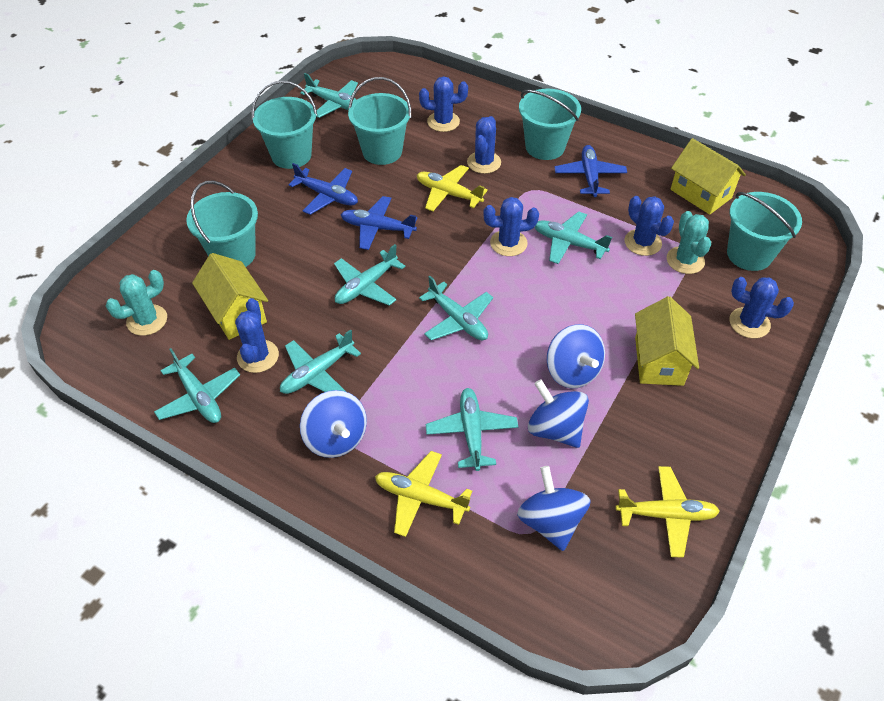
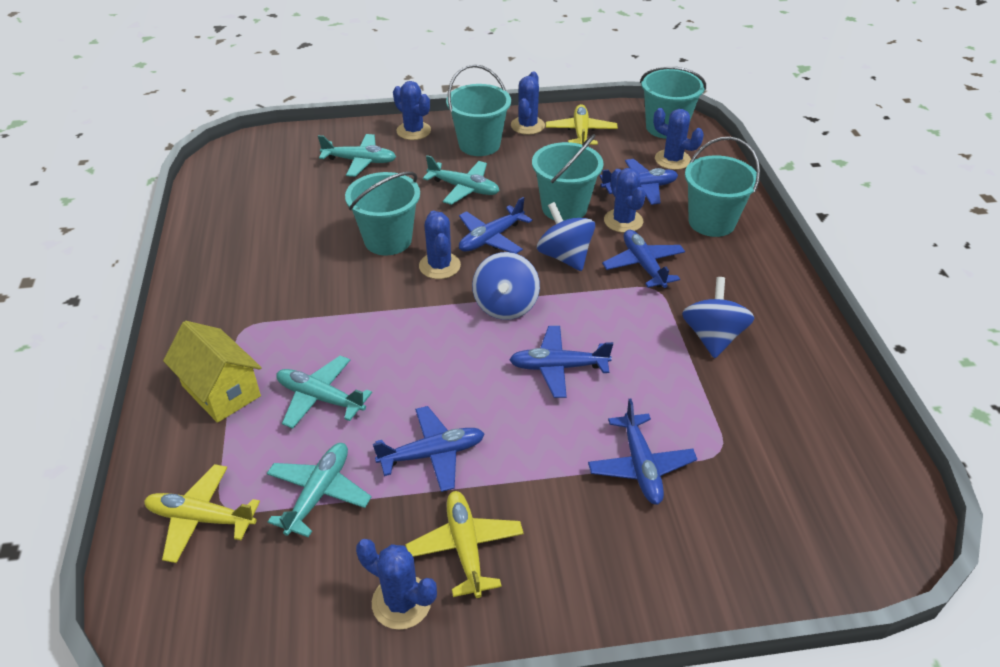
blue plane: [288,163,358,215] [341,196,417,250] [555,145,627,197] = 3 -> [373,406,484,492] [459,197,532,254] [509,326,613,398] [588,399,697,505] [600,159,678,205] [602,230,685,288] = 6
blue spinning top: [300,390,367,458] [517,466,591,551] [528,379,589,448] [547,324,605,388] = 4 -> [472,252,540,320] [537,202,595,271] [682,277,754,358] = 3
turquoise cactus: [106,270,167,336] [667,211,711,274] = 2 -> none = 0
turquoise plane: [154,348,240,423] [280,330,361,394] [300,73,358,118] [334,244,405,306] [419,276,493,340] [426,388,518,471] [535,211,612,264] = 7 -> [267,443,371,537] [276,356,372,429] [318,134,396,177] [423,155,500,205] = 4
yellow house: [192,253,268,340] [635,296,699,386] [670,138,746,215] = 3 -> [163,321,262,423] = 1

